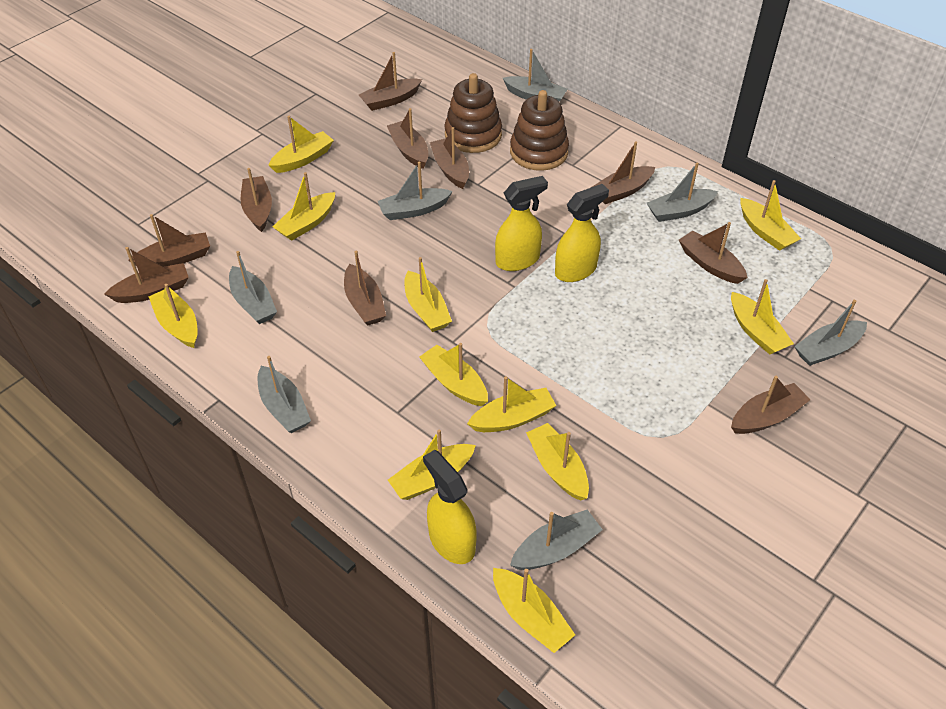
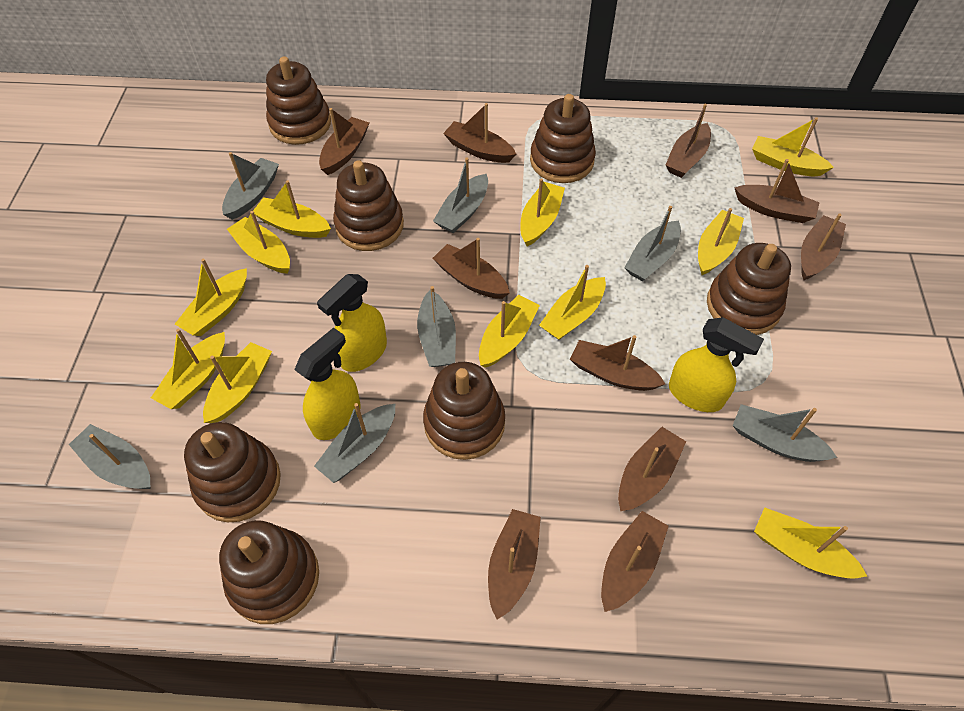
brown stacking toy: [444,73,502,153] [510,90,569,171] = 2 -> [184,422,281,522] [219,520,319,624] [266,56,331,145] [333,160,404,251] [423,362,505,460] [530,94,596,183] [707,243,791,335] = 7

